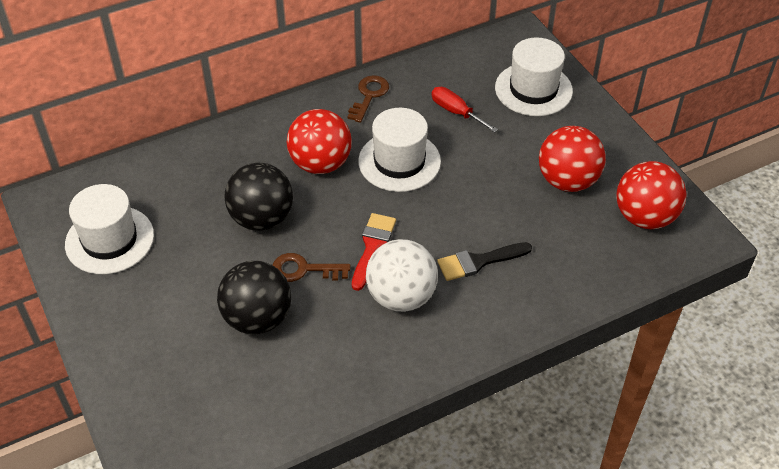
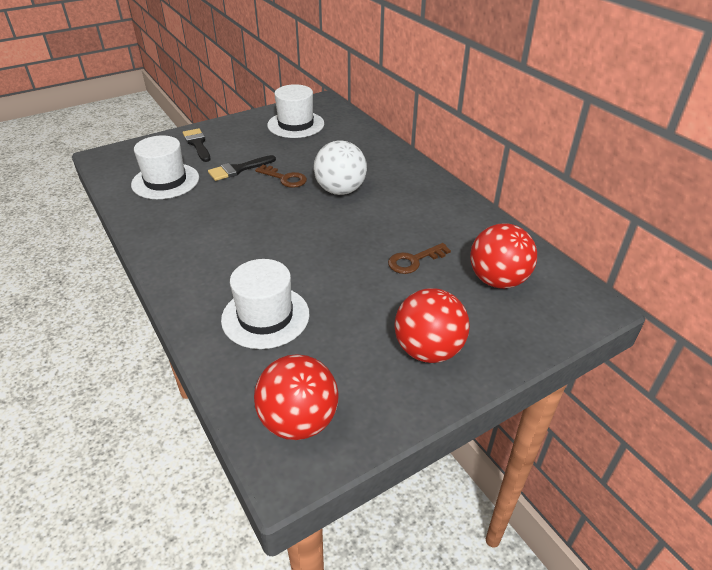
black ball: [217,261,291,334] [224,163,293,231] = 2 -> none = 0
black brush: [437,242,532,281] = 1 -> [183,128,211,162] [208,155,276,181] = 2
red brush: [352,213,396,291] = 1 -> none = 0
red screwdriver: [432,87,498,133] = 1 -> none = 0

